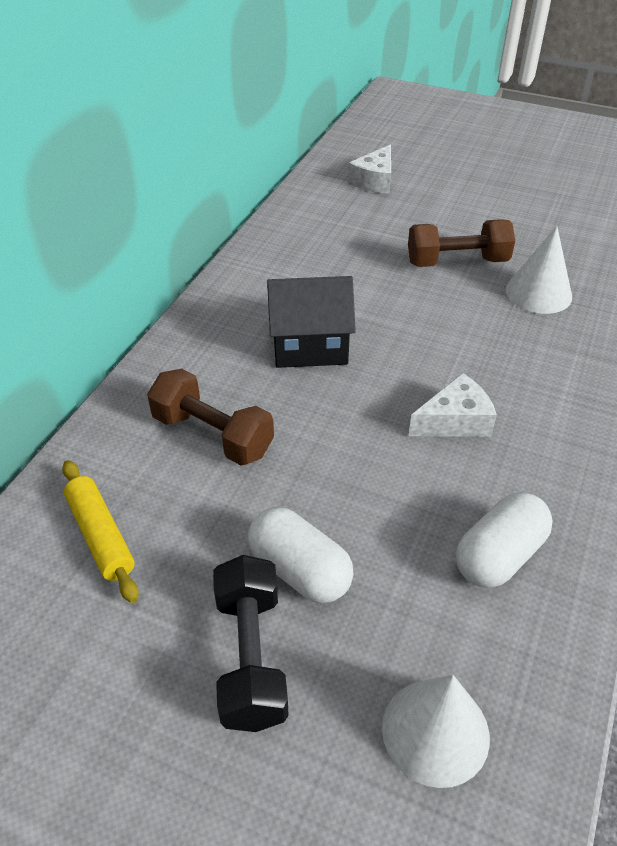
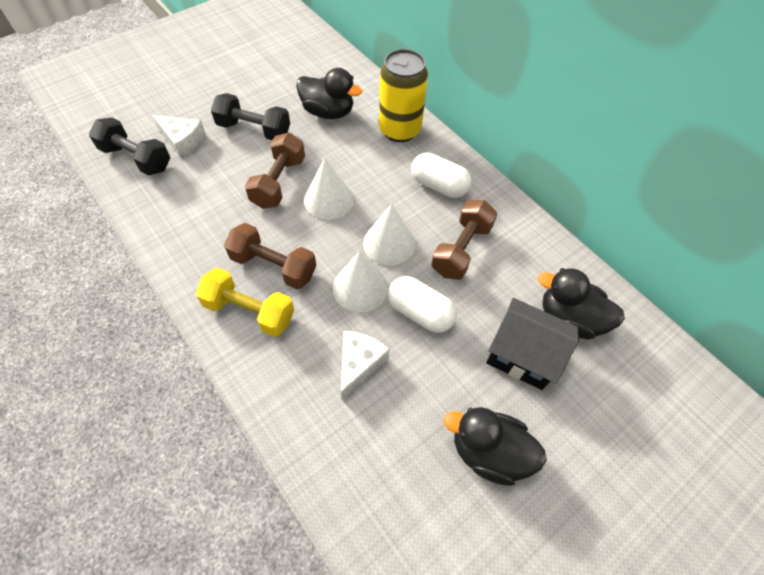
black duck: none = 0 -> [296,68,362,119] [444,407,547,486] [538,268,625,340] = 3
black dumbbell: [213,555,289,732] = 1 -> [89,117,170,176] [211,93,290,140] = 2
brown dumbbell: [147,369,274,465] [408,219,515,267] = 2 -> [224,223,316,289] [245,133,305,209] [431,200,497,280] = 3
white cone: [382,675,490,788] [506,226,572,314] = 2 -> [304,158,354,220] [333,251,388,312] [363,204,415,265] = 3
yellow can: none = 0 -> [379,49,428,142] = 1
yellow dumbbell: none = 0 -> [195,268,294,337] = 1
yellow rolling pin: [62,460,139,603] = 1 -> none = 0

